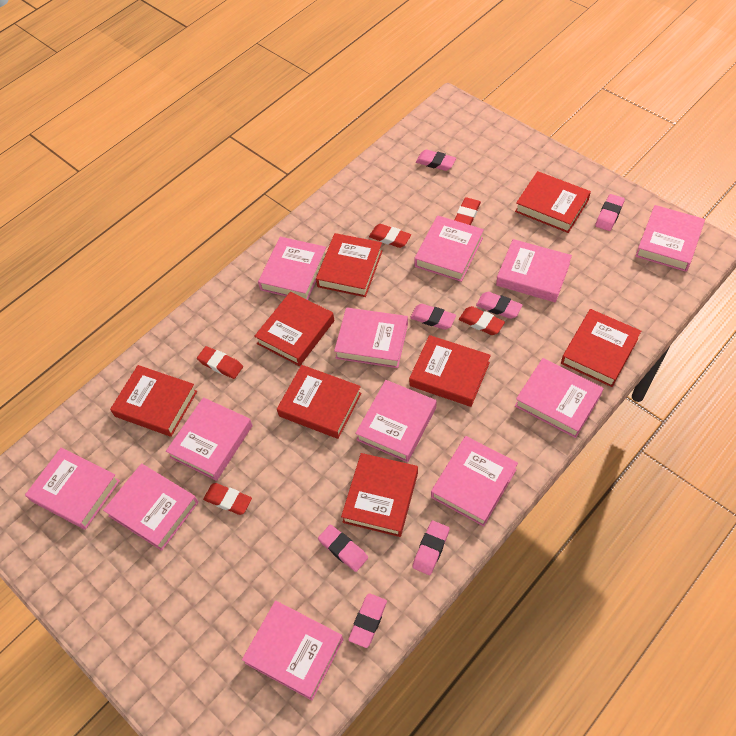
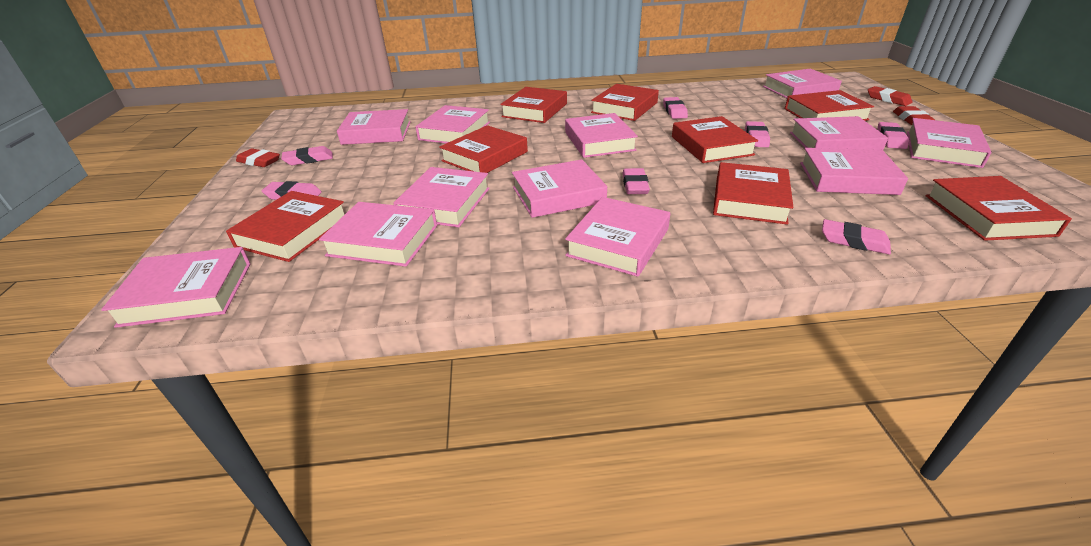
red eraser: [197,346,243,379] [203,483,252,515] [369,224,411,248] [455,197,481,225] [459,306,505,335] = 5 -> [236,148,280,167] [868,86,912,106] [893,106,935,125] = 3

